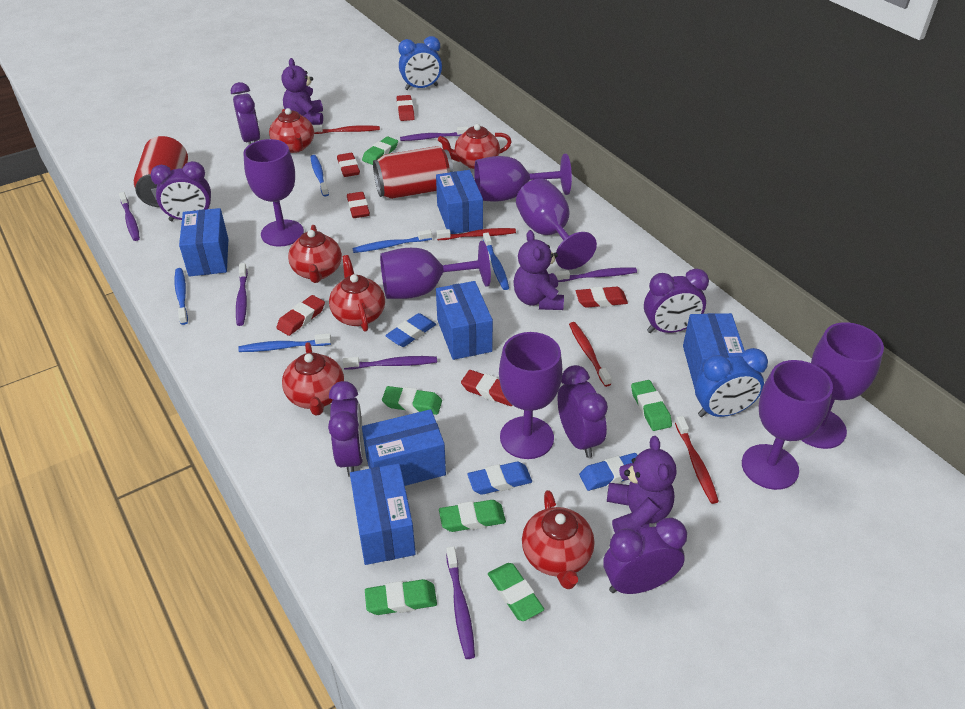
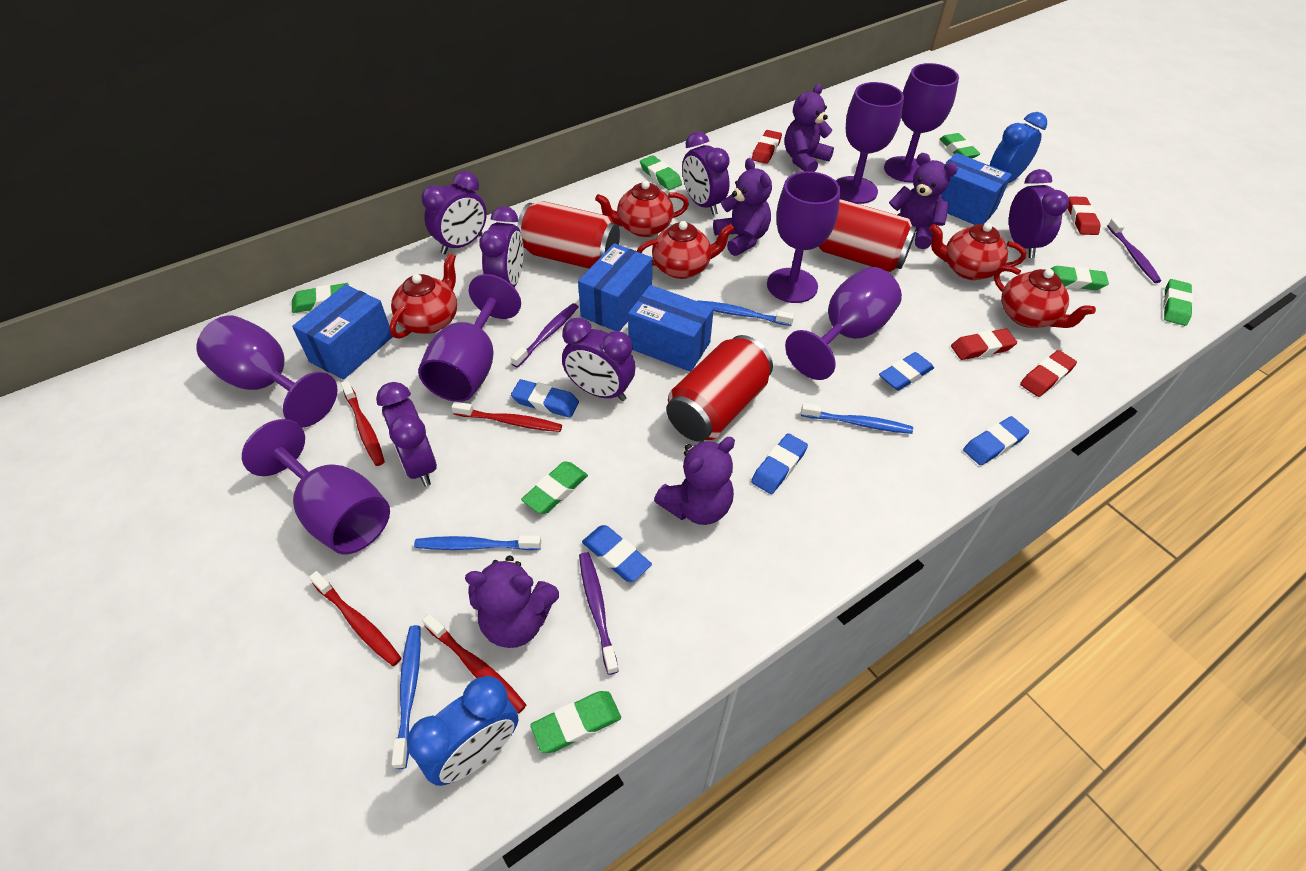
blue box: [179,208,228,277] [350,463,416,565] [362,409,446,486] [436,170,483,234] [436,281,493,360] [683,313,745,389] = 6 -> [292,284,393,380] [578,243,653,331] [628,285,714,372] [941,153,1012,225] = 4
blue eraser: [385,313,436,347] [467,461,532,495] [579,453,637,491] = 3 -> [511,379,579,418] [582,525,652,582] [751,433,808,494] [879,352,934,391] [963,416,1029,466] = 5
blue toothbrush: [175,268,188,325] [238,333,331,352] [311,155,329,197] [352,230,432,253] [483,233,509,290] = 5 -> [391,625,421,769] [414,535,541,550] [697,300,794,326] [801,403,913,434] = 4
green eraser: [362,136,398,165] [365,579,437,615] [382,386,442,415] [439,500,506,532] [488,563,544,621] [631,380,672,431] = 6 -> [292,283,349,313] [521,461,588,514] [530,691,621,753] [640,155,682,190] [940,133,980,158] [1050,266,1109,290] [1163,279,1193,326] = 7
purple teddy bear: [281,58,323,125] [513,230,564,310] [607,436,676,533] = 3 -> [465,555,559,648] [654,437,735,525] [713,158,772,256] [785,84,834,172] [889,153,958,249] = 5
purple toothbrush: [119,192,140,241] [236,263,248,326] [343,356,437,369] [400,126,468,141] [446,546,475,659] [555,267,637,282] = 6 -> [511,303,579,368] [579,552,619,675] [1107,218,1161,283] = 3
red can: [134,136,188,207] [373,146,454,199] = 2 -> [517,201,620,269] [666,335,773,441] [818,199,917,272] = 3
red eraser: [276,295,325,336] [337,153,360,177] [347,192,370,218] [397,95,415,121] [461,370,513,406] [576,287,628,308] = 6 -> [752,130,782,164] [951,328,1017,360] [1020,350,1077,397] [1068,196,1100,235] = 4
red teapot: [269,108,314,153] [282,342,344,416] [288,225,342,283] [329,255,385,332] [438,124,512,169] [522,490,594,589] = 6 -> [389,253,457,339] [595,181,689,237] [637,221,734,279] [929,223,1026,280] [994,266,1096,328] = 5

